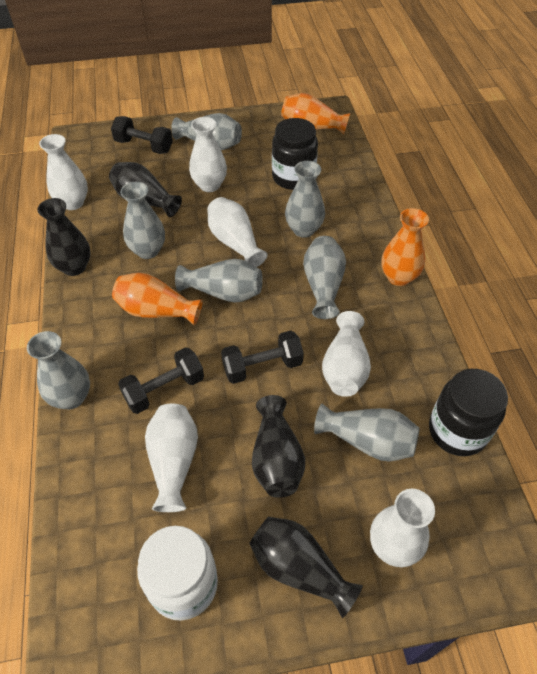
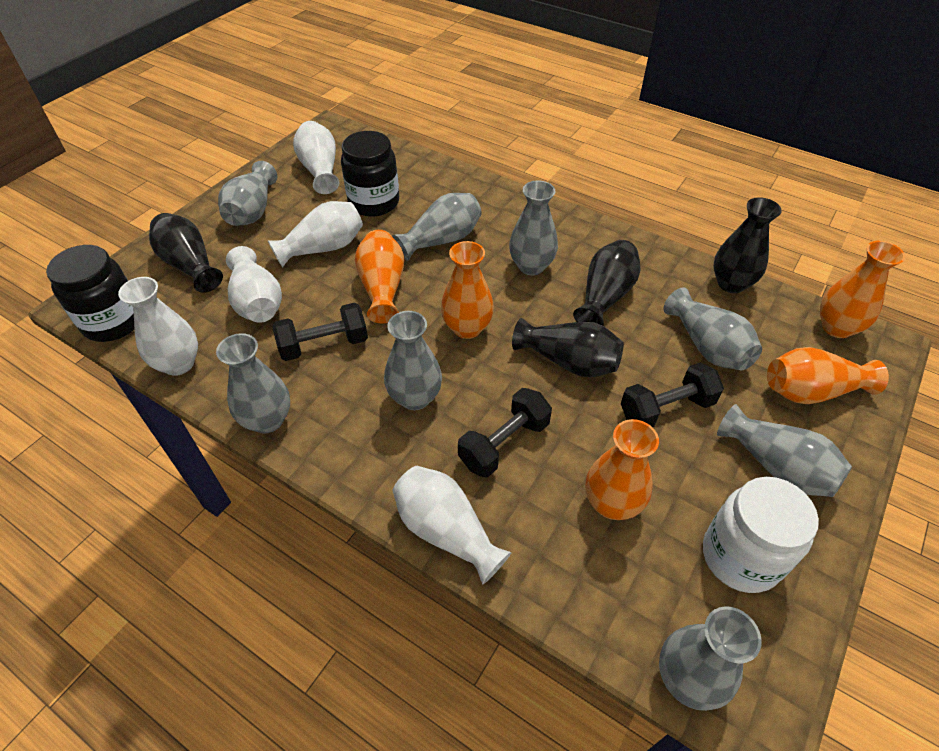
grey vase: [27,331,90,409] [120,182,165,259] [171,113,242,150] [175,259,263,302] [285,161,325,238] [303,236,346,319] [314,404,420,462] = 7 -> [216,333,290,434] [218,161,277,226] [384,311,442,410] [392,193,482,261] [509,180,558,275] [659,606,762,711] [664,287,762,370] [717,404,852,497] = 8
orange vase: [112,272,203,326] [281,93,350,135] [382,208,429,286] = 3 -> [355,230,404,323] [441,241,494,339] [586,419,659,520] [767,347,889,404] [820,241,905,338] = 5
white vase: [39,134,88,210] [145,404,198,512] [189,117,227,192] [207,197,268,267] [322,311,371,397] [370,489,435,567] = 6 -> [118,277,198,376] [226,246,282,323] [268,201,363,268] [293,121,339,194] [393,466,512,585] = 5

